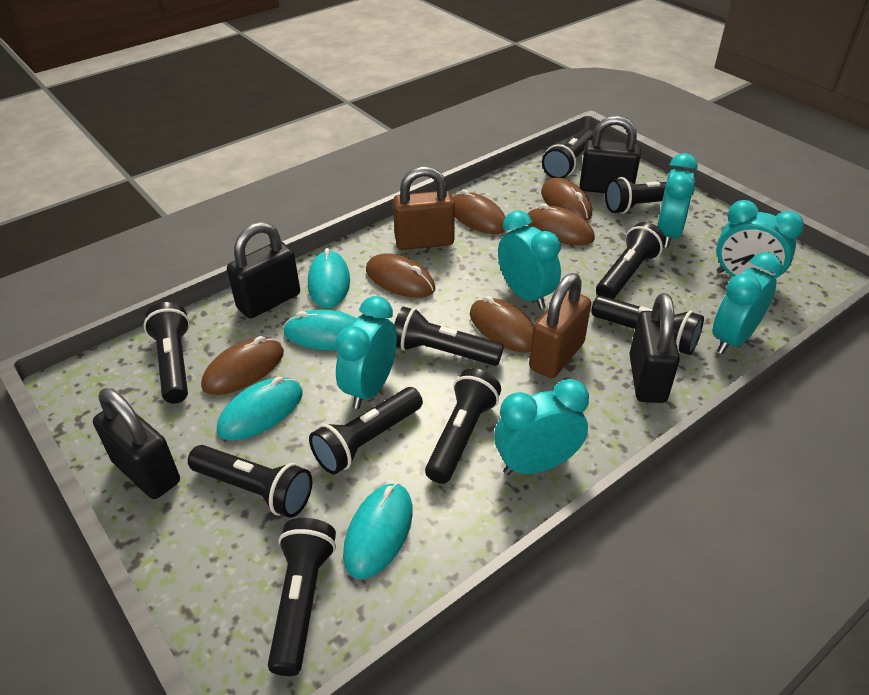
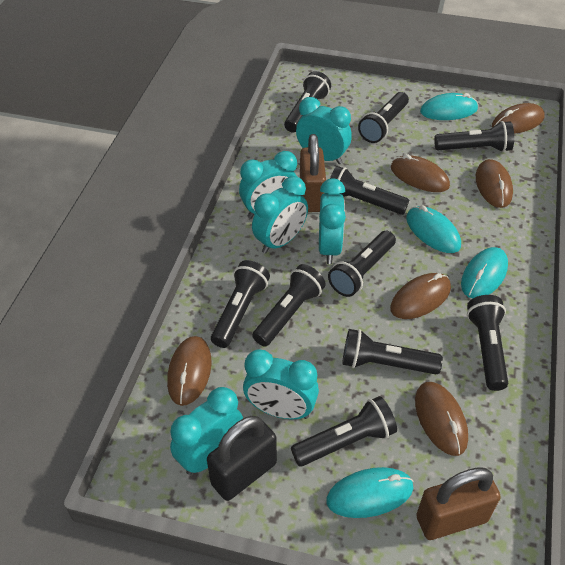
black padlock: [93,388,180,499] [227,222,300,318] [579,116,641,193] [629,293,680,403] = 4 -> [207,416,277,501] = 1

